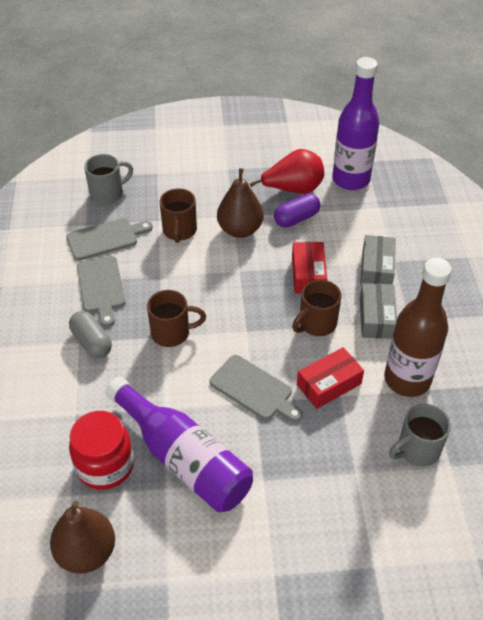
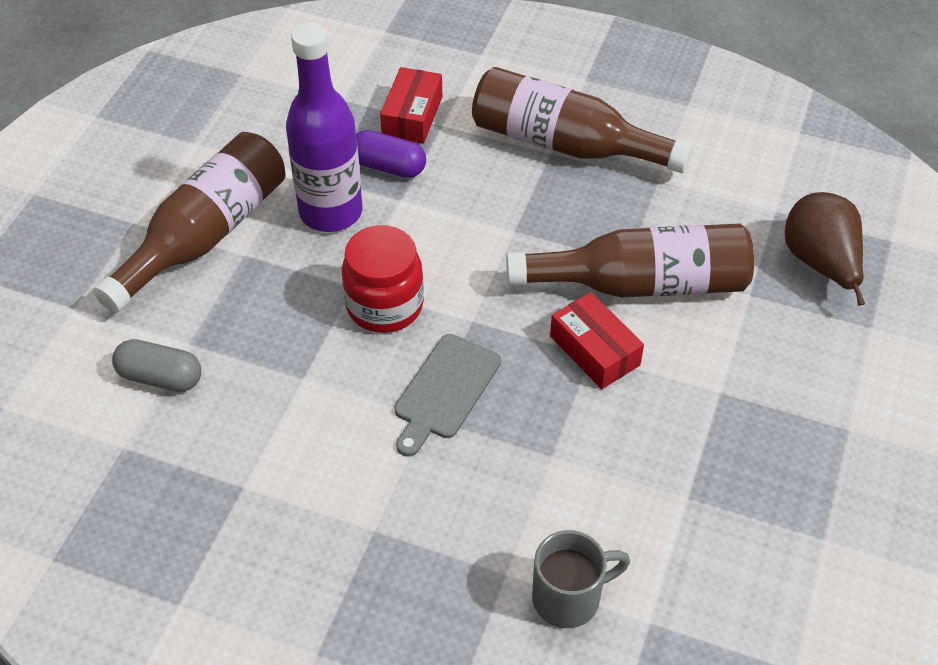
brown bottle: [384,258,452,397] = 1 -> [93,132,286,313] [472,67,693,173] [506,223,754,298] = 3
brown mug: [147,290,206,347] [160,188,197,243] [292,280,341,336] = 3 -> none = 0
brown pear: [50,501,115,574] [217,168,264,238] = 2 -> [785,192,865,306] = 1
grey box: [360,235,396,285] [360,283,397,339] = 2 -> none = 0
grey cutting board: [66,218,153,261] [77,256,125,327] [210,355,303,422] = 3 -> [394,334,501,457] = 1
grey mug: [84,154,133,204] [389,404,451,466] = 2 -> [532,530,630,628] = 1
purple bottle: [105,377,253,512] [332,57,379,190] = 2 -> [286,22,363,232] = 1
red pear: [250,149,324,194] = 1 -> none = 0

